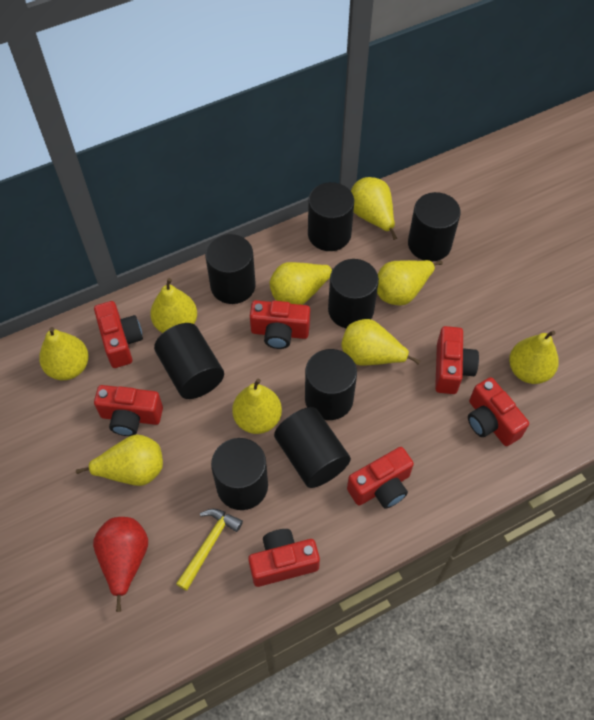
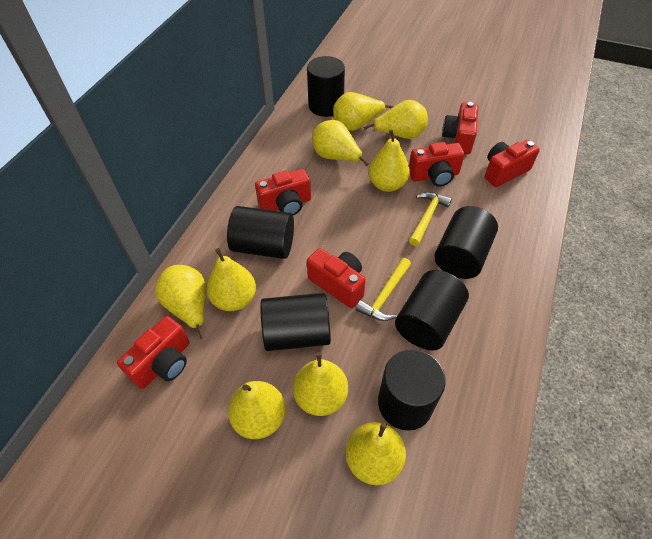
black cylinder: [154,323,224,399] [205,234,256,304] [211,438,268,510] [274,407,351,488] [305,349,357,420] [308,182,354,251] [328,259,379,328] [408,192,461,262] = 8 -> [227,206,294,259] [260,293,331,351] [307,56,345,117] [378,349,446,431] [395,270,469,350] [434,206,498,279] = 6
red camera: [94,301,143,368] [94,385,163,436] [248,529,320,587] [250,300,310,349] [347,447,414,509] [435,326,479,394] [468,377,529,446] = 7 -> [117,316,189,389] [255,169,311,215] [307,248,366,308] [409,142,465,187] [442,102,478,154] [485,140,540,187] = 6
red pear: [93,517,148,612] = 1 -> none = 0
yellow hammer: [176,509,243,591] = 1 -> [355,258,411,321] [409,192,452,246] = 2

